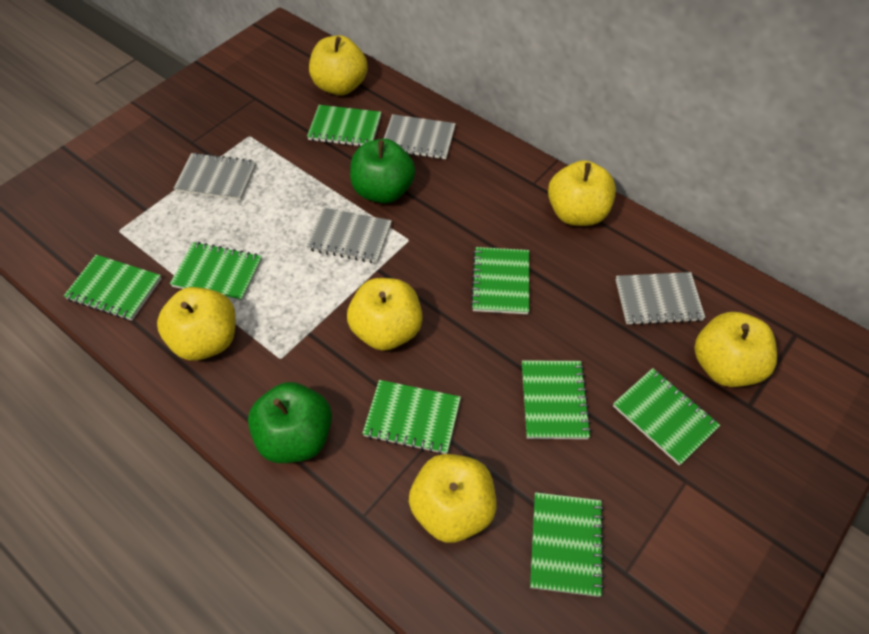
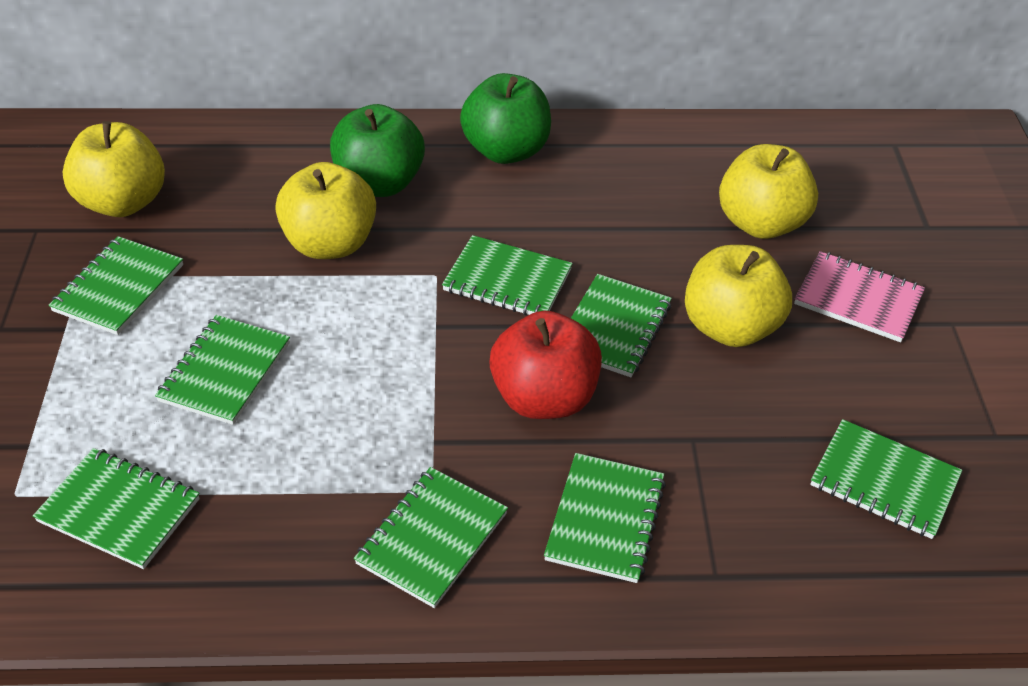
grey notebook: [174,152,256,201] [306,207,392,263] [384,114,456,159] [616,272,706,325] = 4 -> none = 0
pink notebook: none = 0 -> [794,251,925,342] = 1
red apple: none = 0 -> [490,311,602,419] = 1
yellow apple: [157,287,236,361] [309,35,368,96] [347,278,423,351] [409,454,497,543] [548,160,616,226] [694,312,777,387] = 6 -> [63,121,165,217] [275,162,376,259] [685,245,792,347] [719,144,818,239] = 4

